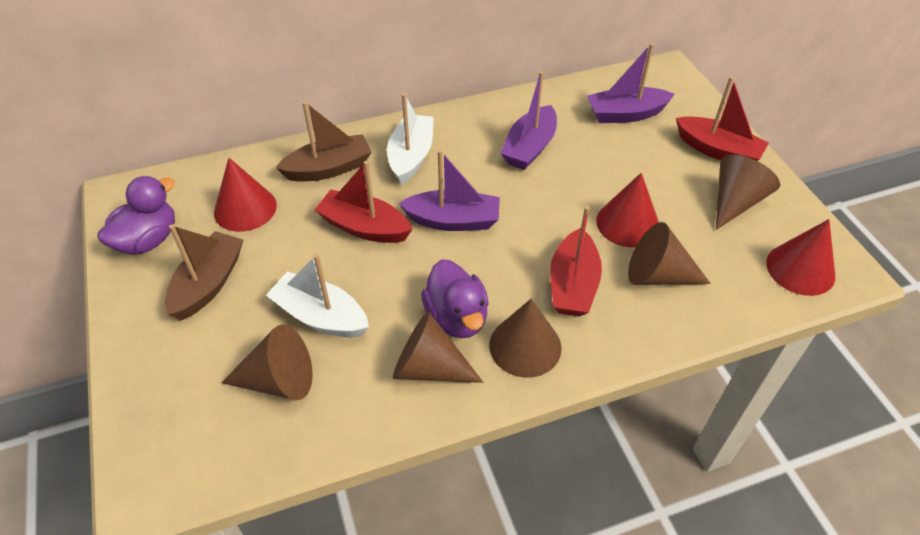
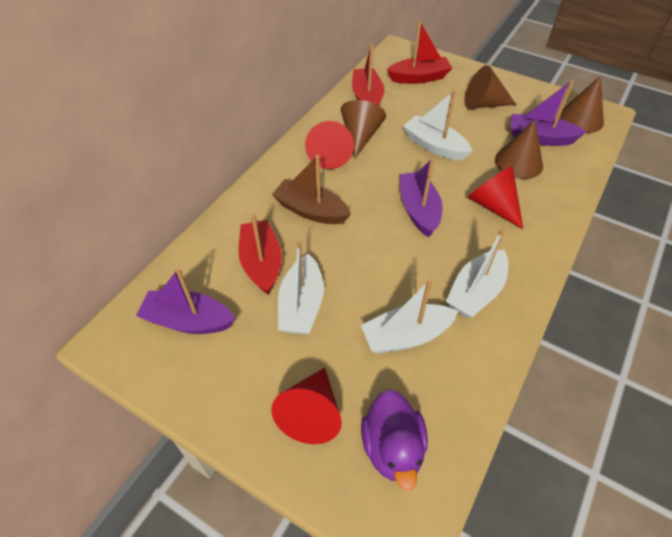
brown boat: [165,224,243,320] [275,101,372,182] = 2 -> [272,155,351,224] = 1
brown cone: [221,324,313,400] [393,311,483,383] [489,298,562,378] [628,222,710,285] [716,154,780,230] = 5 -> [341,100,386,159] [464,65,516,109] [495,119,543,179] [559,76,604,133] = 4
purple duck: [97,176,175,255] [421,259,489,338] = 2 -> [361,389,428,491] = 1
white boat: [266,254,369,338] [387,93,433,184] = 2 -> [278,240,324,335] [361,279,458,354] [403,90,472,160] [446,228,508,318] = 4

